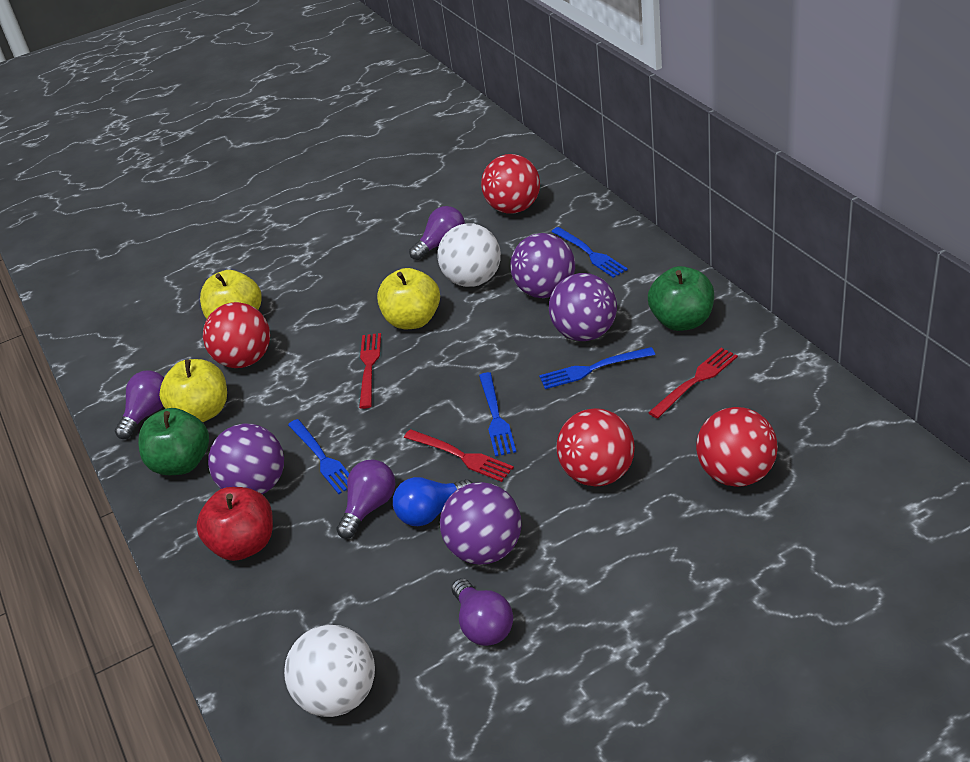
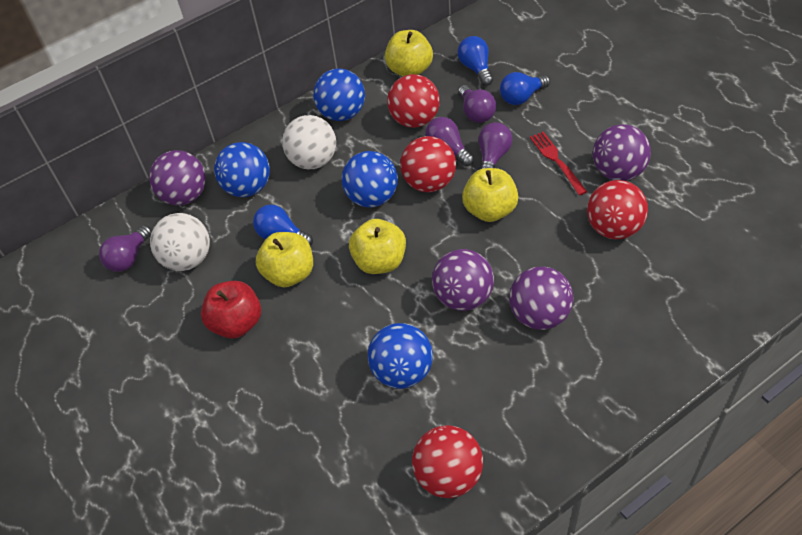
blue ball: none = 0 -> [214,142,270,197] [313,68,365,121] [342,151,398,207] [368,323,433,389] = 4
blue fork: [288,419,349,494] [479,372,516,457] [539,347,655,389] [551,227,628,278] = 4 -> none = 0
blue light bulb: [393,477,472,526] = 1 -> [253,205,313,246] [457,36,493,86] [500,72,550,105] = 3
green apple: [138,408,209,475] [648,266,714,331] = 2 -> none = 0
red fork: [359,333,381,409] [404,429,514,482] [648,348,738,419] = 3 -> [530,132,587,195] = 1
yellow apple: [159,359,227,422] [200,270,262,319] [377,268,440,329] = 3 -> [256,232,313,287] [349,219,406,274] [385,30,433,77] [462,168,518,222] = 4

